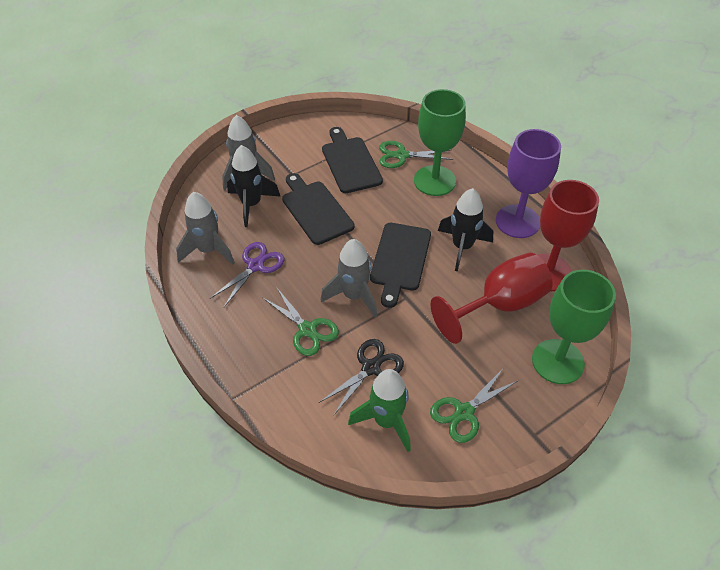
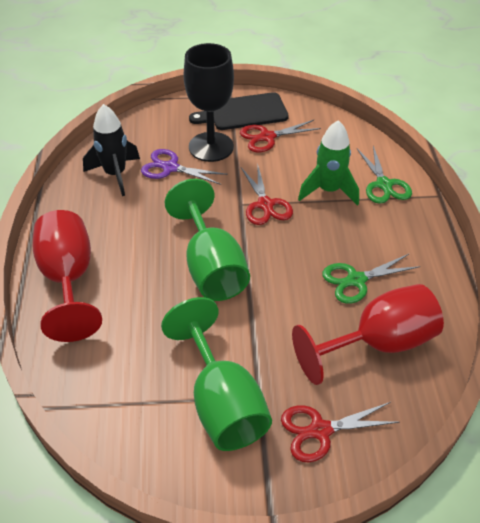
black cutting board: [282,173,355,245] [322,127,383,193] [370,223,431,308] = 3 -> [189,92,289,130] = 1
black goblet: none = 0 -> [183,43,234,162] = 1
black rocket: [227,145,281,227] [438,188,493,271] = 2 -> [83,104,140,196] = 1
black scissors: [319,339,404,416] = 1 -> none = 0
green scissors: [263,288,339,356] [379,141,453,168] [430,369,517,443] = 3 -> [322,254,420,304] [357,146,412,204] = 2
grey rocket: [176,192,235,265] [222,115,275,190] [321,239,378,318] = 3 -> none = 0
purple goblet: [496,129,561,238] = 1 -> none = 0
red scissors: none = 0 -> [240,120,321,152] [241,166,293,225] [281,402,400,463] = 3

